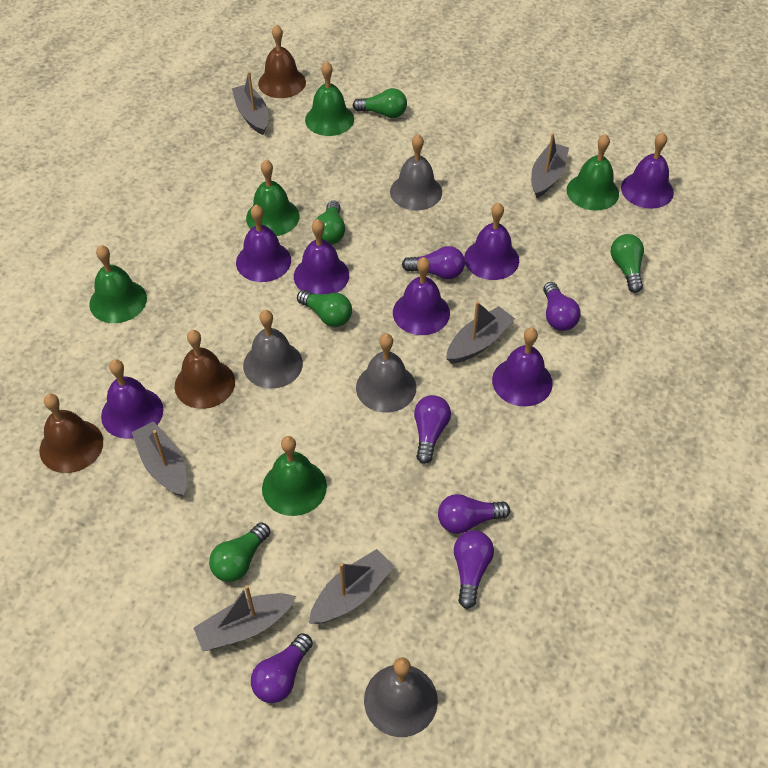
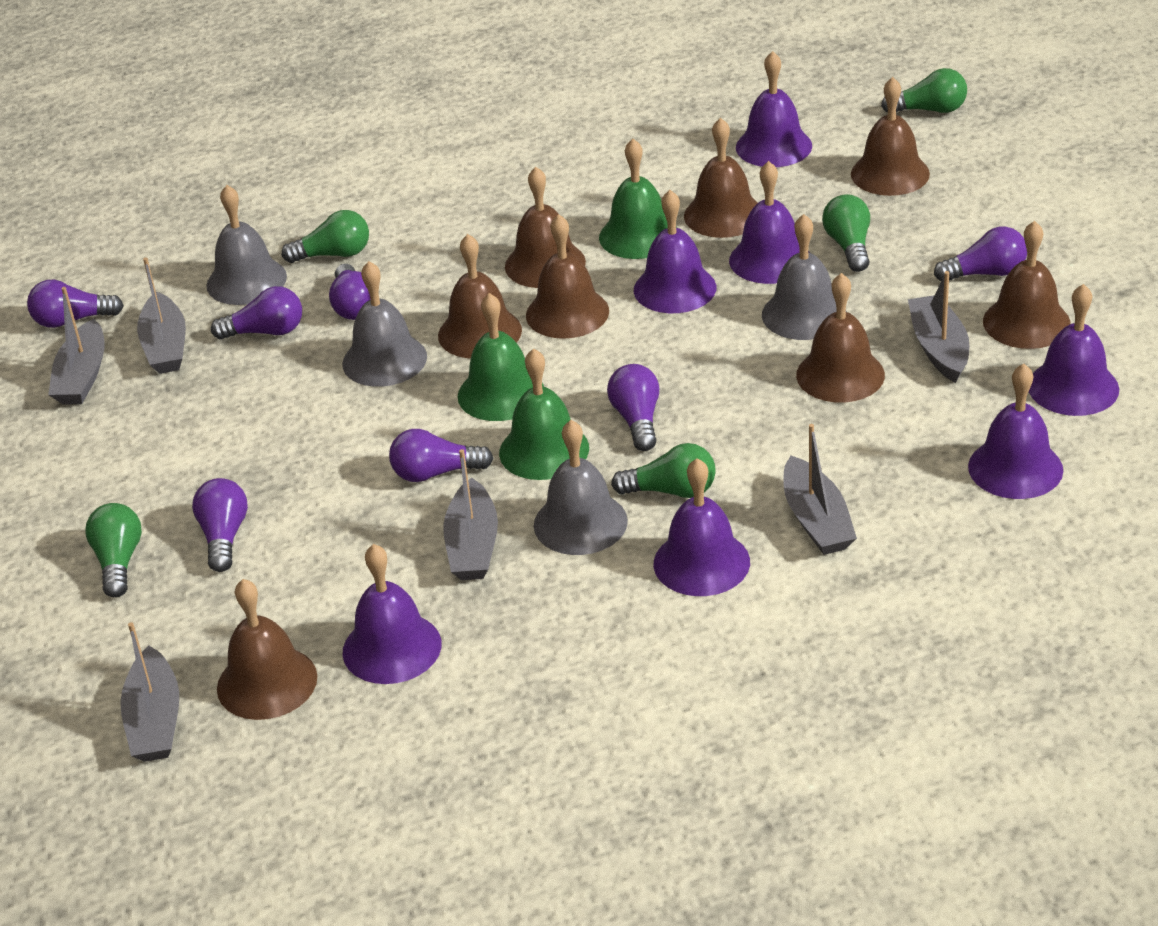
brown bell: [39,394,103,473] [175,330,235,409] [258,24,306,98] = 3 -> [217,579,317,720] [438,234,522,358] [505,167,586,288] [526,214,609,339] [684,118,757,238] [796,273,885,403] [851,77,930,196] [983,221,1071,349] = 8
green bell: [89,245,147,323] [246,160,299,236] [262,436,327,516] [305,61,354,136] [567,134,619,211] = 5 -> [458,293,544,421] [499,348,589,480] [599,139,677,259] = 3
purple light bulb: [251,633,313,703] [402,246,465,279] [414,395,451,464] [438,494,510,534] [454,530,494,609] [543,282,580,331] = 6 -> [27,280,124,328] [192,478,248,572] [211,286,302,340] [329,264,371,320] [389,429,493,482] [607,364,659,451] [934,227,1027,281] = 7

